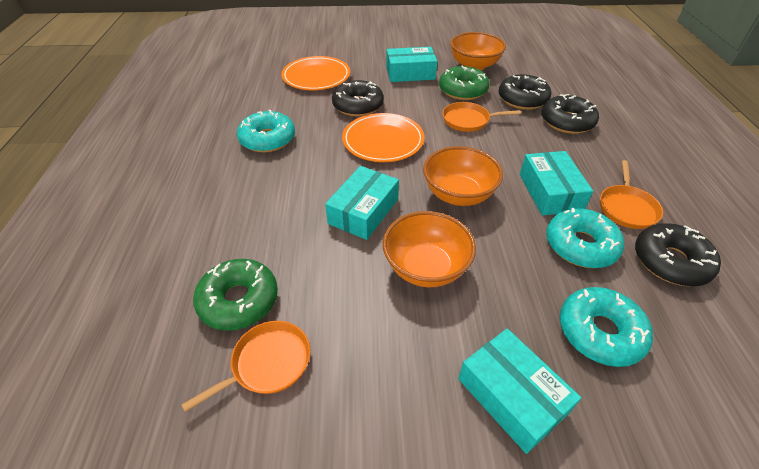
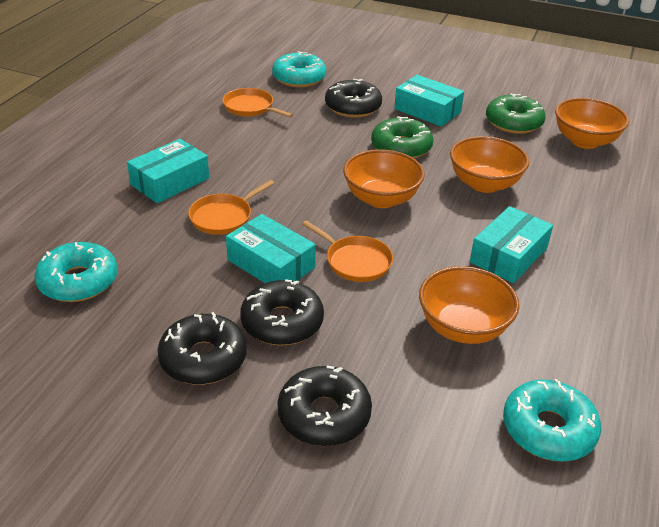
orange bowl: [383,211,476,287] [423,146,503,206] [450,32,506,70] = 3 -> [343,149,425,208] [419,266,519,344] [450,136,529,193] [555,98,629,149] = 4
orange plate: [281,56,350,90] [342,113,425,162] = 2 -> none = 0

